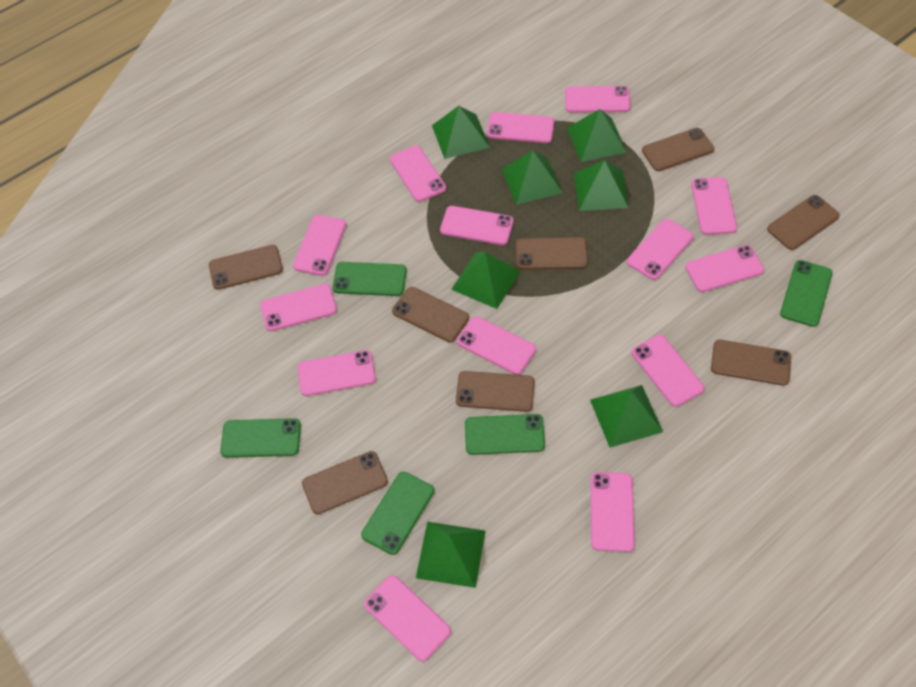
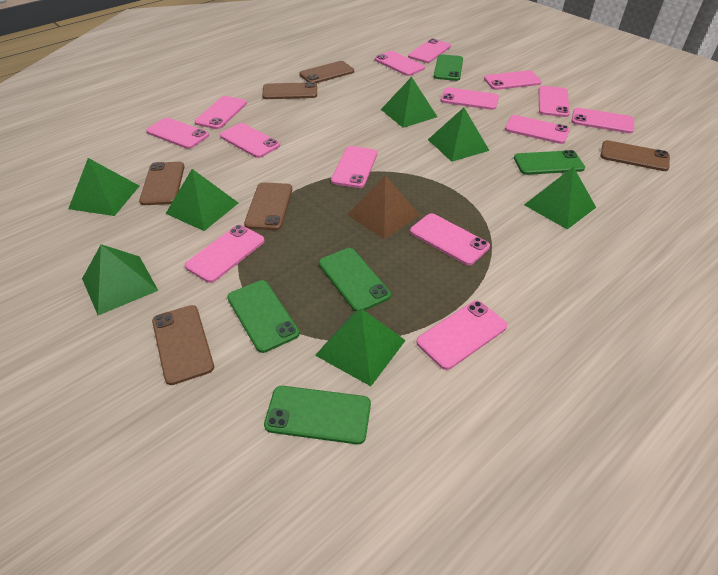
brown phone: [209,245,283,290] [302,451,388,514] [392,287,469,342] [456,371,535,412] [516,237,588,270] [642,128,714,171] [711,340,791,386] [767,195,840,250] = 8 -> [139,162,185,205] [152,305,214,385] [244,182,292,230] [262,82,317,99] [300,61,354,83] [600,140,670,171] = 6
brown pyramid: none = 0 -> [347,175,420,239] = 1

